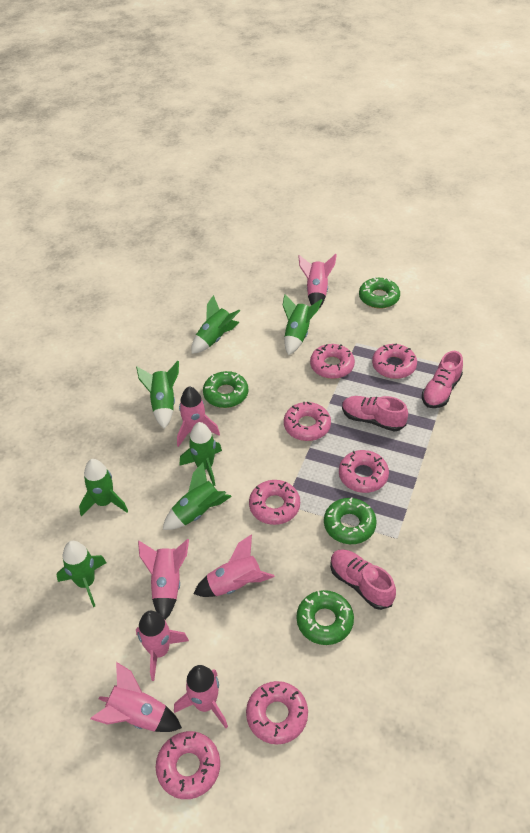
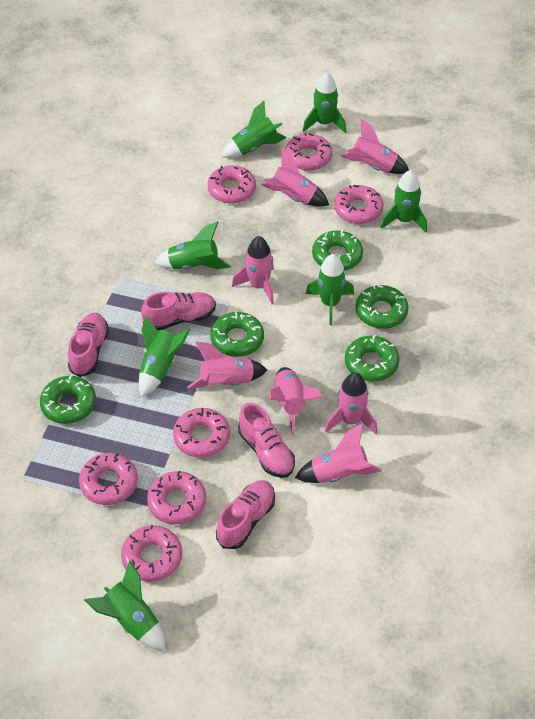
green donut: [203,371,249,408] [296,590,354,645] [324,497,377,544] [359,277,400,309] = 4 -> [40,375,96,424] [210,311,264,357] [312,230,363,271] [345,335,400,382] [356,285,409,329] = 5
pink shoe: [330,549,396,610] [342,396,408,432] [422,351,463,408] = 3 -> [68,313,109,377] [141,292,216,330] [216,480,275,549] [238,403,295,478] = 4

